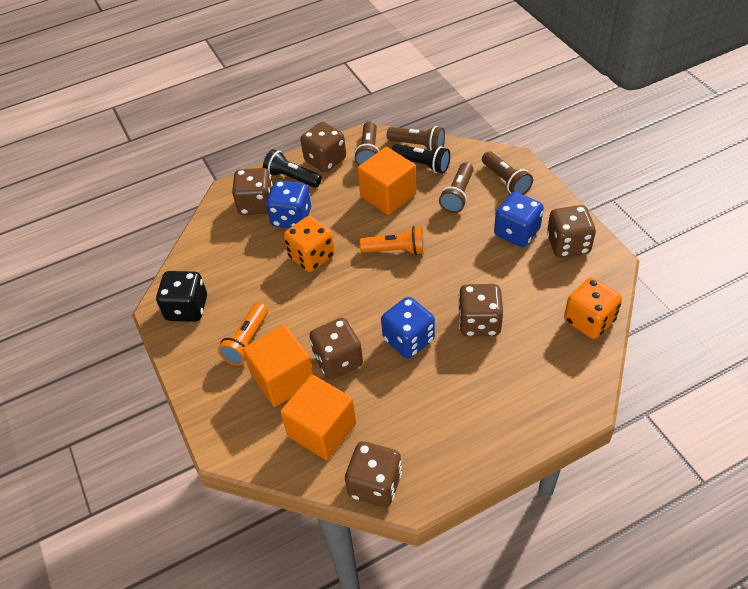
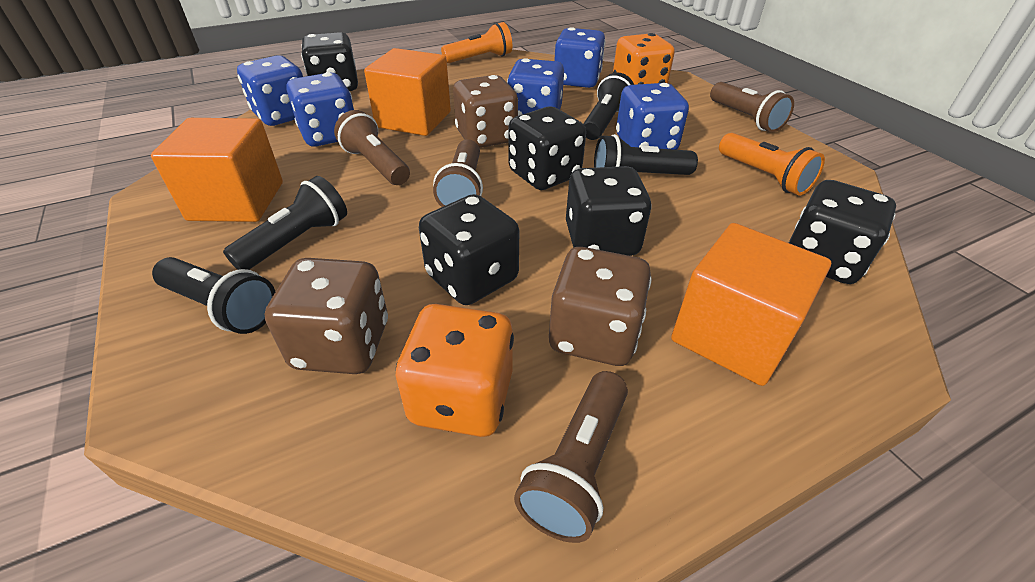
black dice: [156,271,207,322] = 1 -> [301,32,358,91] [419,194,519,305] [508,107,586,190] [566,166,652,256] [789,180,896,284] = 5
black flashlight: [263,149,322,188] [391,144,450,173] = 2 -> [152,257,275,334] [223,176,347,270] [583,72,634,140] [594,134,698,175] = 4
blue dice: [266,180,311,228] [381,297,435,359] [494,192,544,247] = 3 -> [237,55,303,126] [286,72,354,147] [507,58,564,116] [554,27,606,88] [616,83,689,150] = 5
brown dice: [232,168,272,215] [300,122,346,172] [309,318,363,379] [345,441,402,507] [458,284,503,337] [547,205,596,257] = 6 -> [265,258,388,374] [453,75,518,148] [549,247,652,366] = 3

